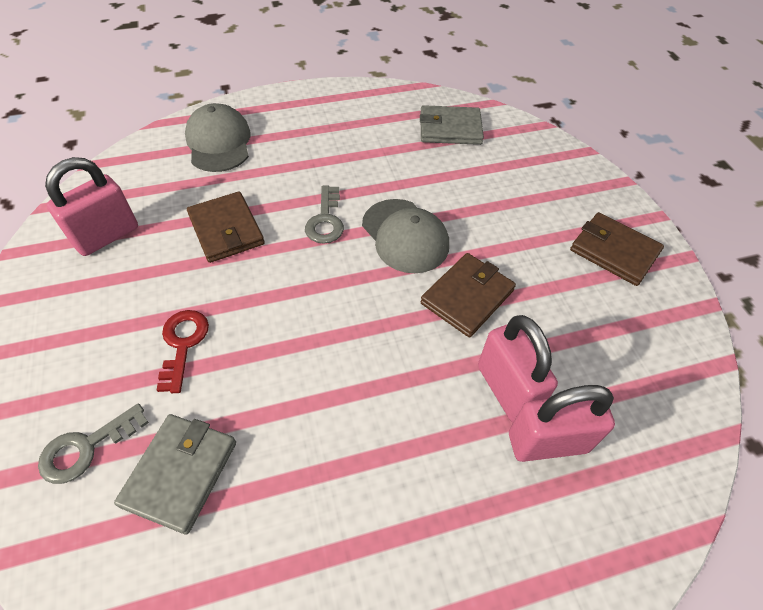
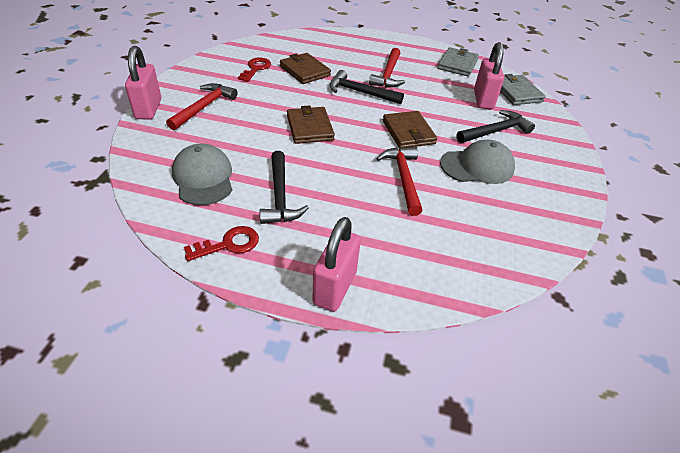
black hammer: none = 0 -> [260,151,309,224] [329,70,404,104] [456,110,535,143] = 3
grey key: [38,403,149,484] [305,186,344,244] = 2 -> none = 0
red hammer: none = 0 -> [166,83,238,130] [369,48,405,87] [376,147,423,216] = 3
red key: [157,310,209,393] = 1 -> [184,226,259,261] [238,57,271,82] = 2

